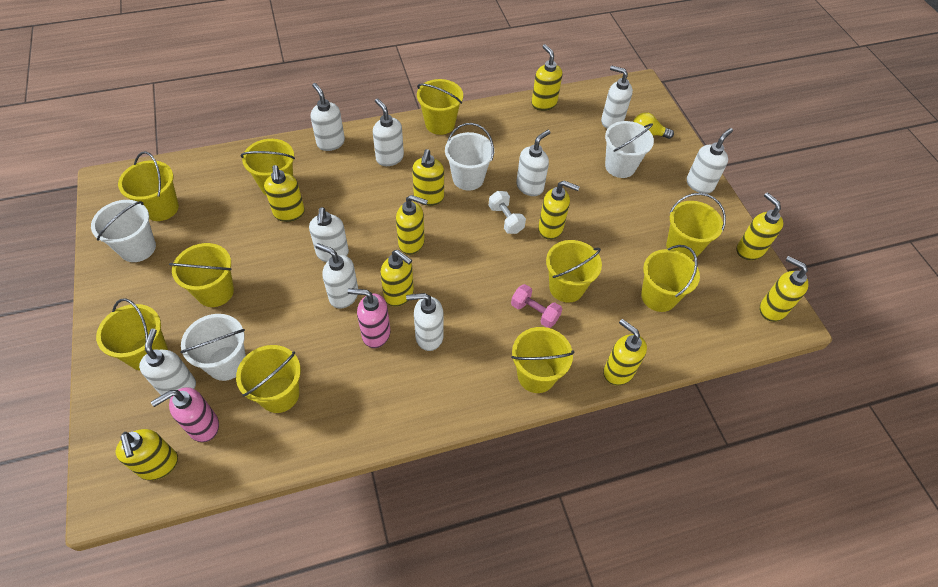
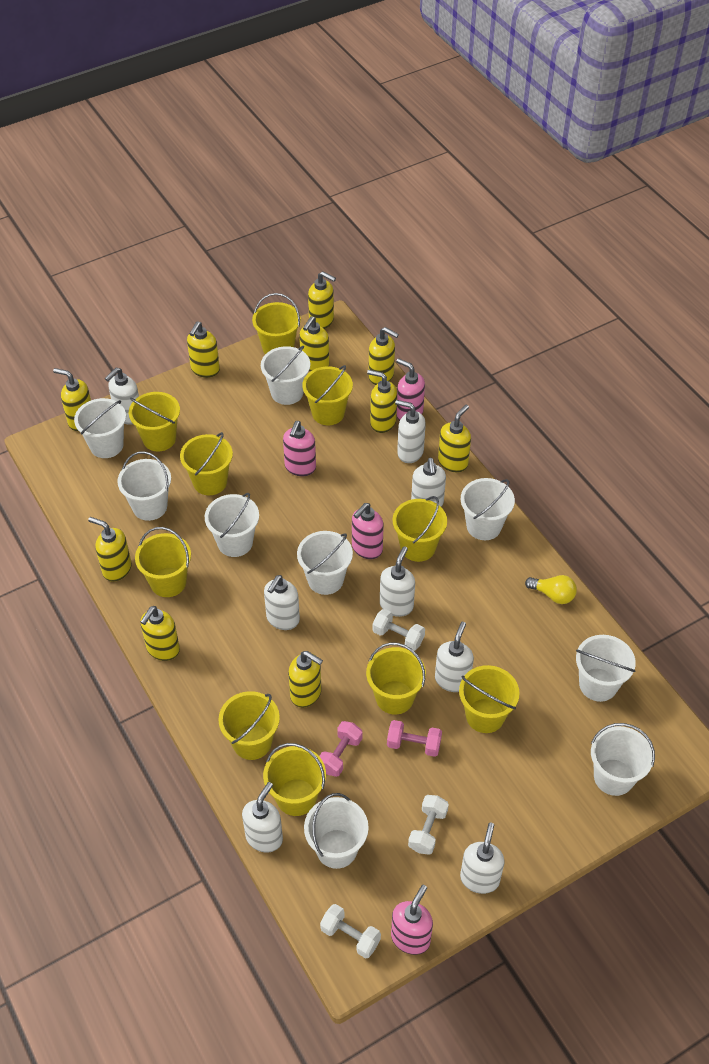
pink dumbbell: [511,284,562,328] = 1 -> [319,721,362,777] [387,720,442,757] = 2
pink soap dispenser: [151,387,219,442] [348,288,390,348] = 2 -> [283,421,316,476] [352,503,384,559] [391,885,433,955] [396,358,425,421] = 4
white bucket: [91,200,156,262] [180,314,246,381] [445,123,494,191] [605,121,654,178] = 4 -> [74,398,126,458] [117,451,171,521] [205,493,259,557] [261,346,310,405] [297,531,353,595] [304,793,369,869] [461,478,515,540] [576,635,636,702] [591,723,655,796] = 9
white dumbbell: [489,191,526,234] = 1 -> [320,904,381,959] [373,609,425,651] [408,795,449,855] = 3
white soap dispenser: [139,328,196,399] [309,207,349,262] [311,83,345,151] [316,243,358,309] [373,98,404,166] [406,293,444,351] [516,130,550,196] [601,65,633,129] [687,128,733,194] = 9 -> [105,368,139,425] [242,782,283,853] [264,575,300,630] [380,546,415,617] [395,400,426,463] [411,458,446,507] [435,622,474,692] [460,823,505,894] = 8

